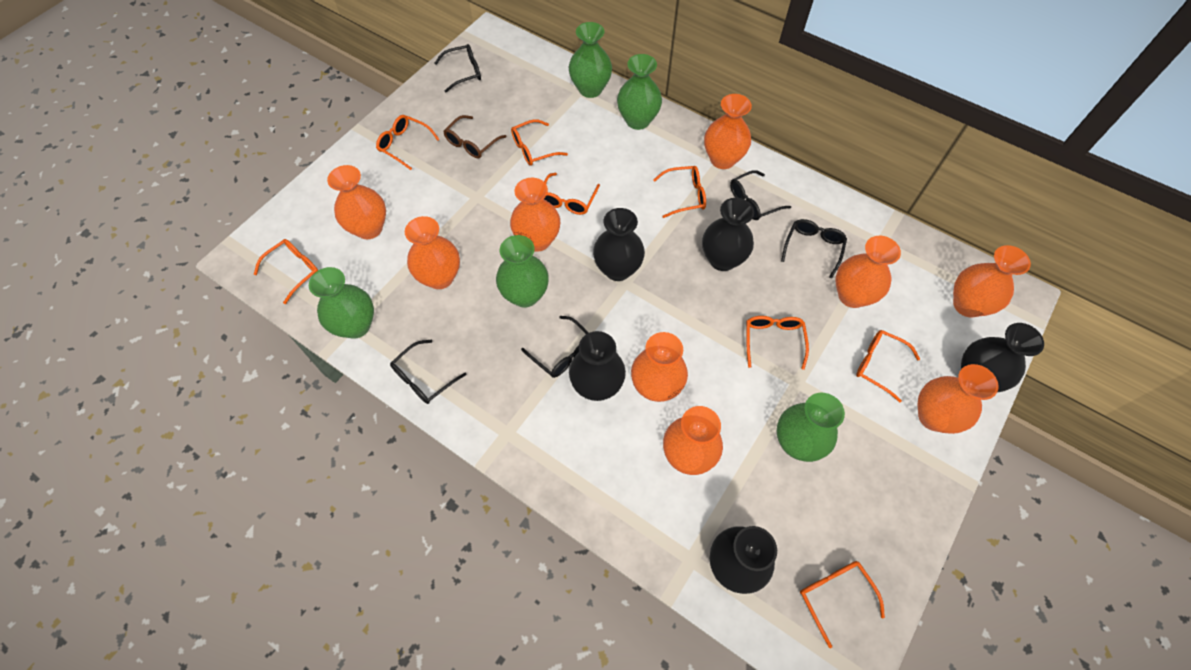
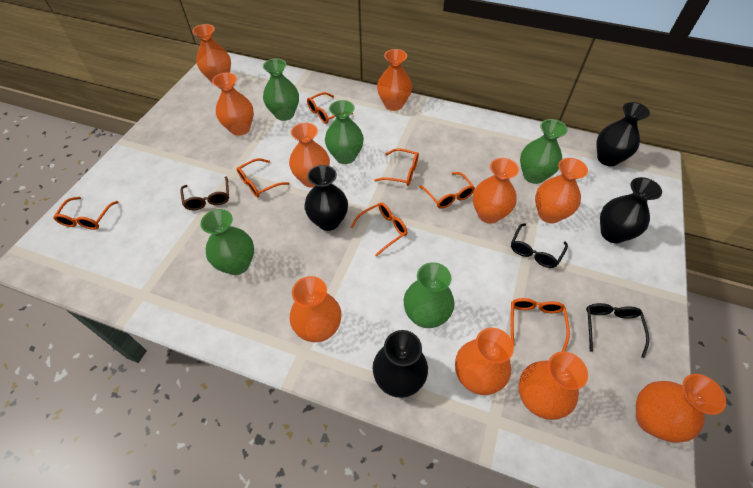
black glasses: [390,340,467,404] [434,44,481,93] [521,316,589,378] [730,170,791,220] [781,219,847,278] = 5 -> [511,223,568,268] [586,303,649,358] = 2
black vase: [569,331,626,401] [593,208,645,281] [702,198,754,271] [709,526,777,594] [961,323,1044,392] = 5 -> [304,165,348,231] [373,330,428,398] [596,102,650,166] [600,177,662,243] = 4
orange glasses: [254,239,318,304] [376,115,440,170] [511,119,568,166] [544,173,600,215] [653,166,706,218] [746,316,809,370] [800,561,885,648] [856,330,920,402] = 8 -> [53,197,118,230] [237,158,290,197] [307,92,353,124] [350,202,407,257] [374,148,419,186] [419,172,475,209] [511,298,570,351] = 7
orange vase: [327,165,386,239] [405,216,460,289] [510,178,560,252] [631,332,688,402] [663,406,723,475] [704,94,752,169] [835,236,901,308] [917,364,999,434] [953,245,1031,318] = 9 -> [192,24,231,82] [212,73,254,136] [289,123,330,188] [290,276,341,342] [377,49,412,111] [455,328,514,395] [473,158,519,224] [519,351,588,420] [535,158,588,223] [636,374,726,443] = 10

